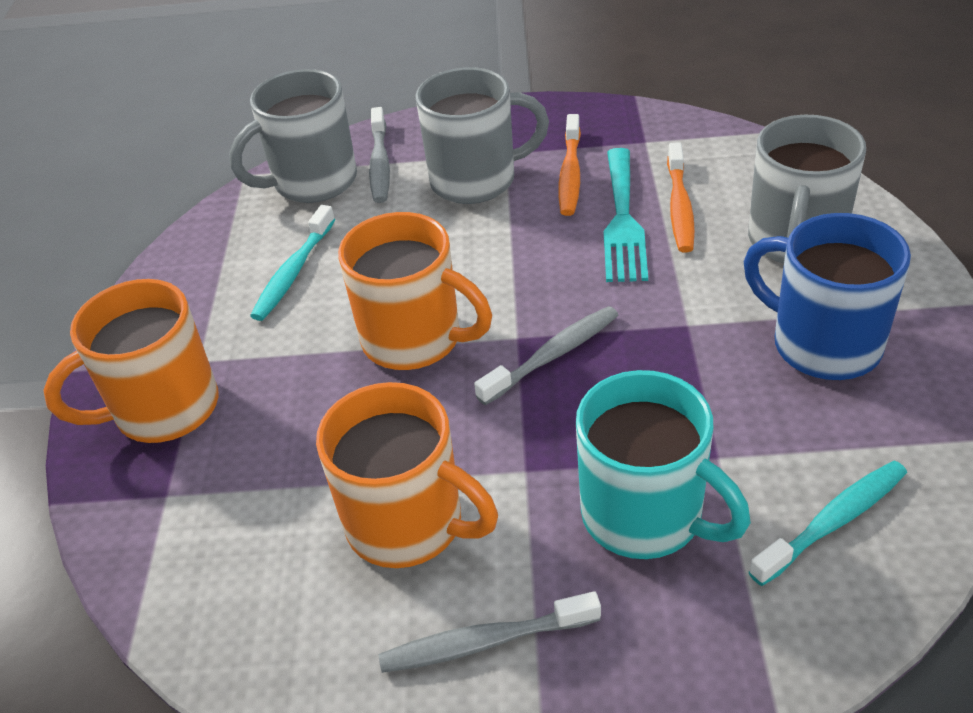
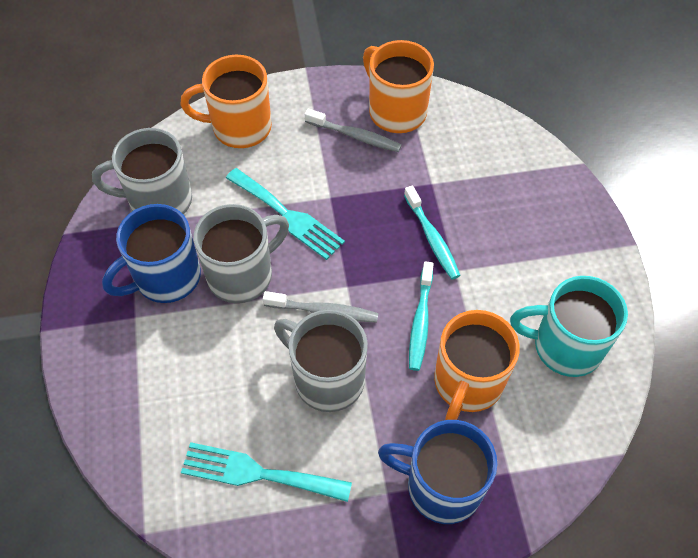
blue mug: [743,213,911,380] = 1 -> [102,204,201,303] [378,420,498,524] = 2
grey toothbrush: [369,107,390,203] [378,591,601,673] [474,306,618,405] = 3 -> [263,291,378,323] [305,109,402,152] = 2
orange toothbrush: [558,114,581,216] [667,142,695,252] = 2 -> none = 0
turquoise fork: [604,148,648,282] = 1 -> [181,442,352,502] [226,168,345,260] = 2

